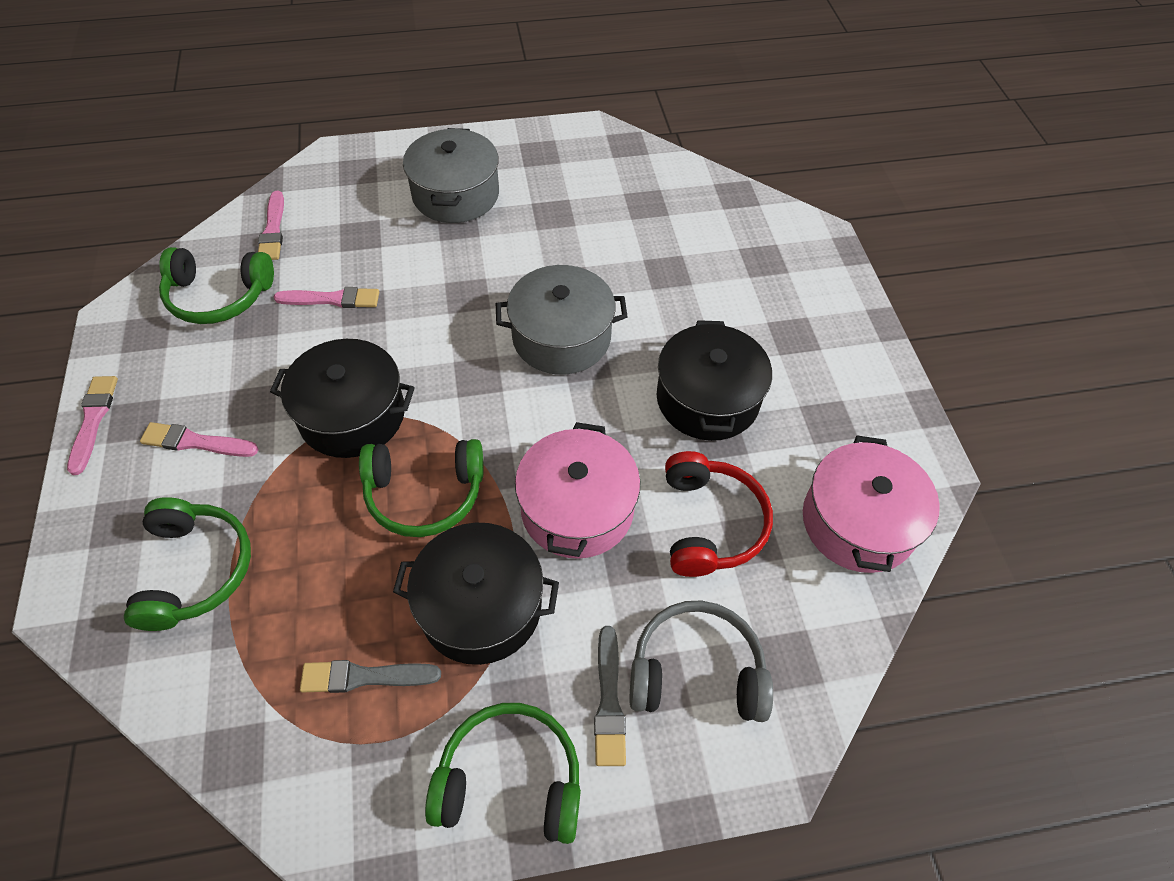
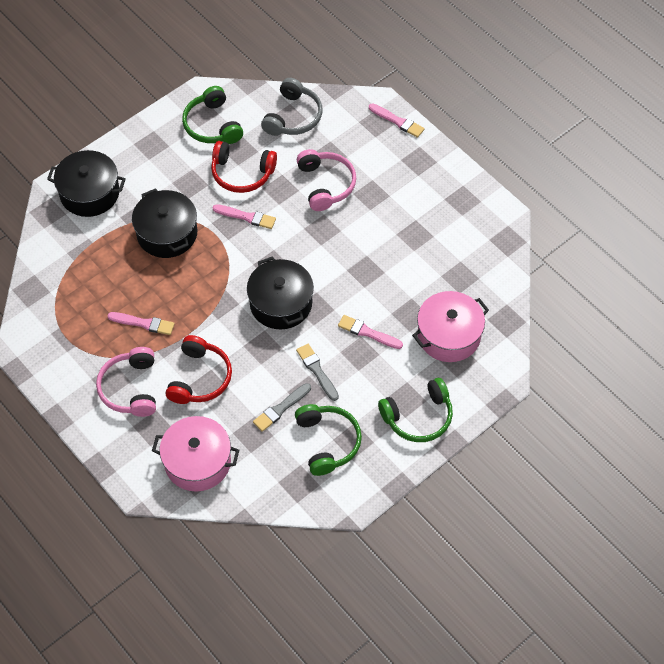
green headphones: [124,497,251,631] [159,247,274,324] [359,439,484,537] [425,703,581,844] = 4 -> [182,86,243,144] [295,404,362,476] [378,378,453,442] = 3
grey pot: [403,128,499,223] [496,265,628,375] = 2 -> none = 0
pink headphones: none = 0 -> [96,347,156,417] [297,149,356,211] = 2
red headphones: [665,451,773,577] = 1 -> [165,335,232,404] [211,141,277,193] = 2

